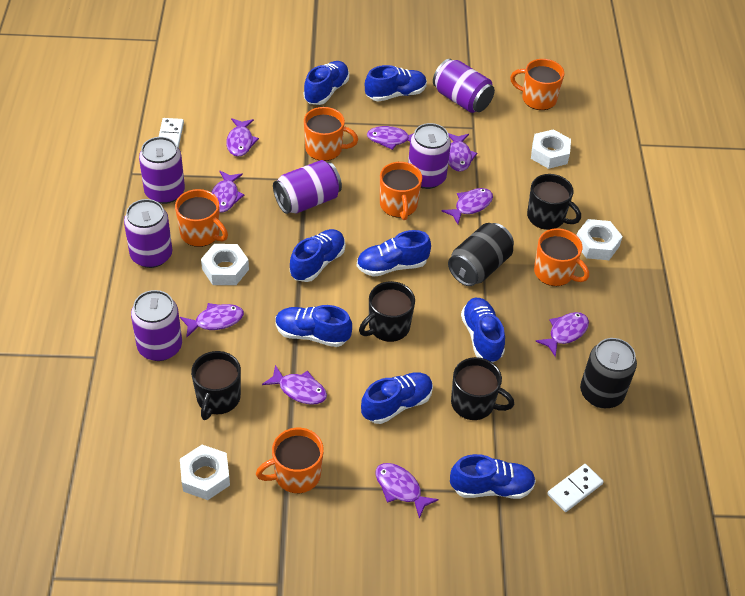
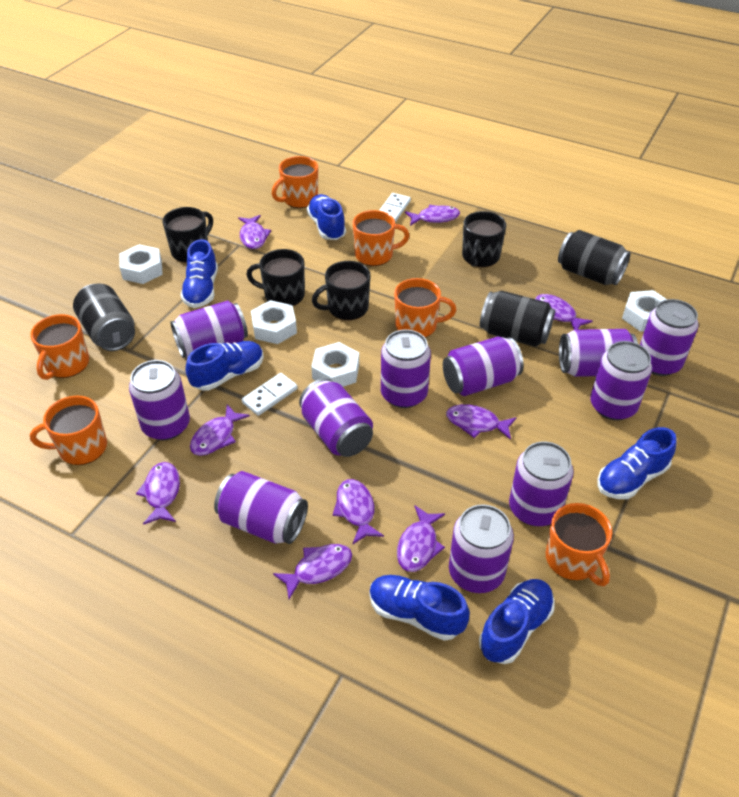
black can: [448,223,514,286] [580,338,637,408] = 2 -> [73,284,135,351] [480,291,555,347] [558,230,631,285] = 3
blue shoe: [276,305,352,347] [290,229,345,282] [304,61,349,105] [357,230,431,277] [361,372,433,424] [365,65,427,102] [450,454,536,499] [461,298,505,363] = 8 -> [181,239,218,308] [185,341,264,391] [307,194,346,240] [369,575,470,641] [479,579,555,664] [598,427,677,499] = 6
purple can: [124,199,172,268] [131,290,182,361] [139,137,185,204] [273,160,342,214] [408,123,451,189] [433,59,495,113] = 6 -> [129,360,190,440] [171,301,248,358] [214,471,308,544] [299,378,373,457] [381,330,431,408] [443,337,524,396] [449,504,514,593] [509,442,574,526] [559,329,638,377] [590,341,652,420] [640,299,699,376] = 11

